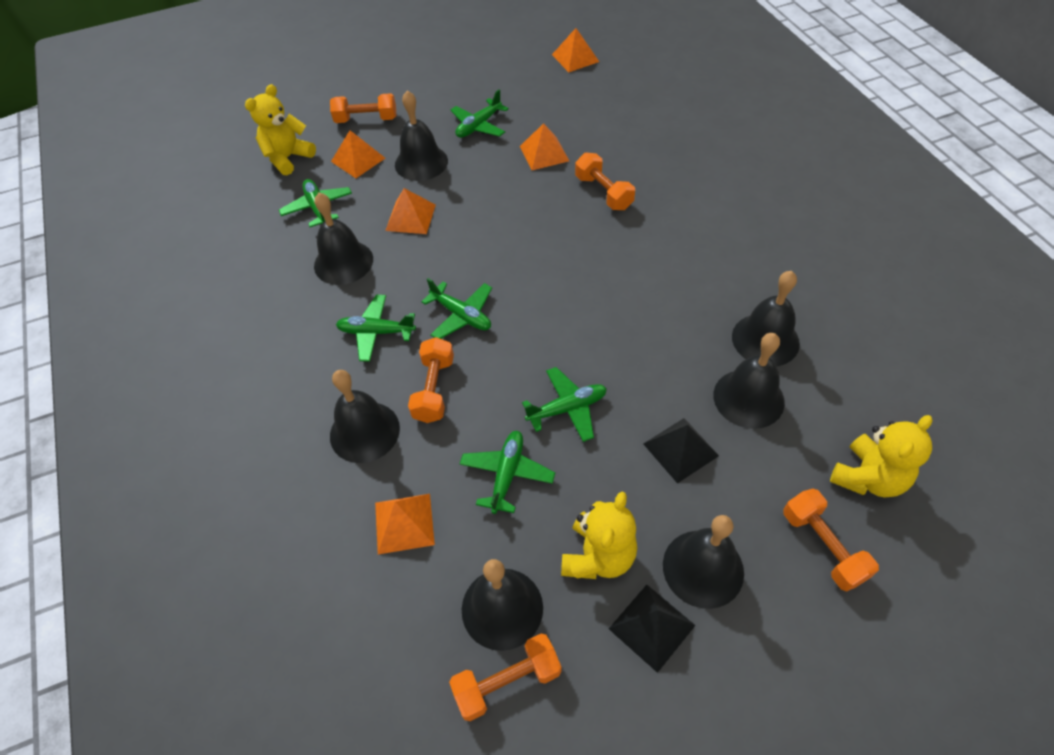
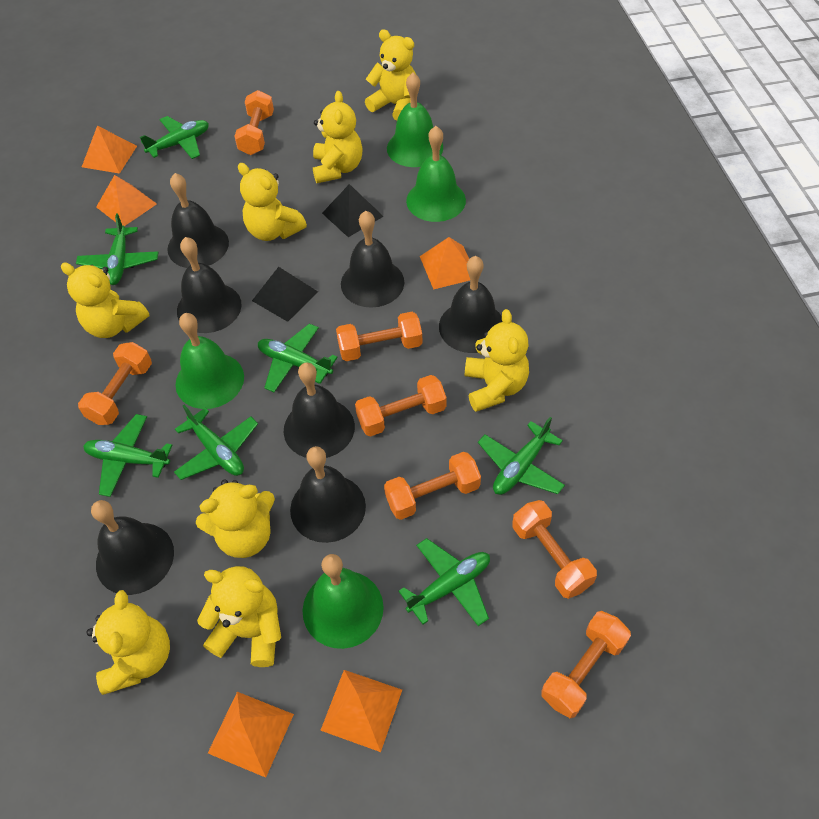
green bell: none = 0 -> [176,313,244,409] [303,554,384,649] [387,73,443,167] [406,126,466,222] = 4
green plane: [279,179,352,227] [336,295,416,362] [421,278,492,339] [450,90,509,138] [460,431,555,514] [522,367,607,442] = 6 -> [76,214,159,285] [83,414,172,497] [140,116,209,159] [174,405,258,480] [258,324,338,392] [398,538,490,626] [478,417,565,495] = 7
orange dumbbell: [330,93,396,123] [408,337,454,423] [449,633,561,721] [575,153,635,210] [783,489,879,592] = 5 -> [78,342,152,425] [234,90,274,155] [336,312,423,361] [355,375,447,437] [384,452,481,520] [512,500,597,599] [541,611,631,718] = 7
yellow teddy bear: [245,84,316,175] [561,492,637,579] [830,415,932,498] = 3 -> [61,262,150,338] [86,590,170,695] [195,479,275,558] [197,566,281,667] [238,163,307,241] [313,91,363,183] [365,29,416,121] [465,309,529,412] = 8

